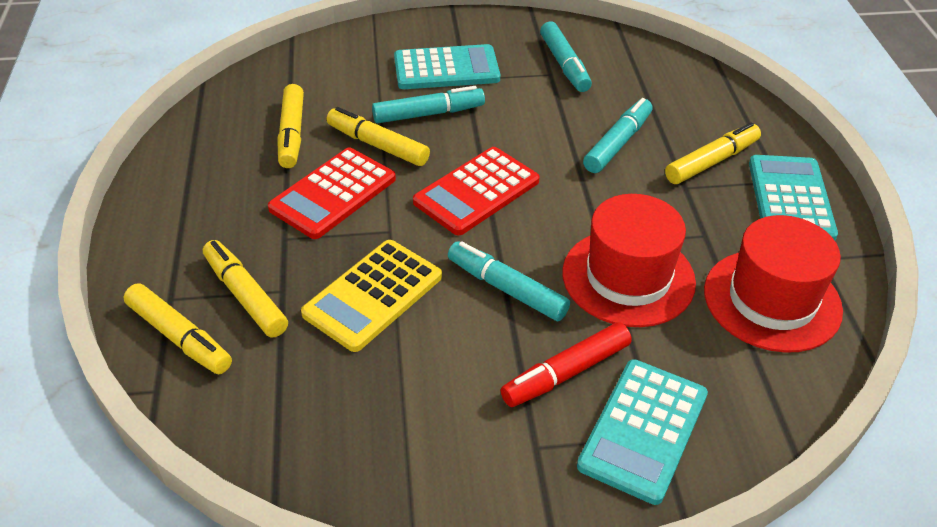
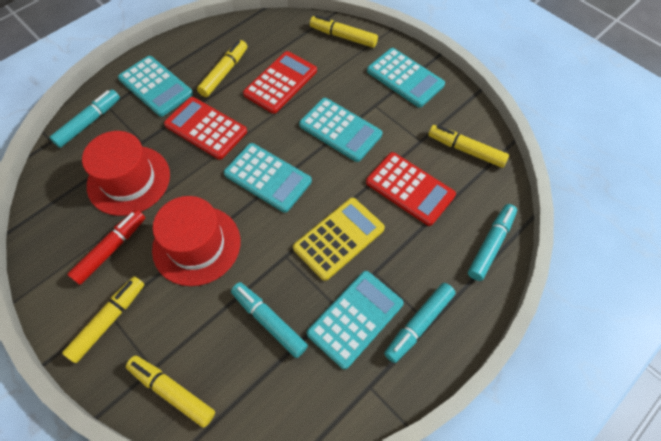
red calculator: [268,147,396,239] [413,147,540,236] = 2 -> [164,97,247,160] [243,51,317,114] [366,152,456,226] = 3
turquoise calculator: [394,44,500,89] [577,359,708,505] [749,155,838,240] = 3 -> [118,56,193,117] [224,143,312,213] [299,98,382,162] [307,271,404,369] [367,48,445,107] = 5

